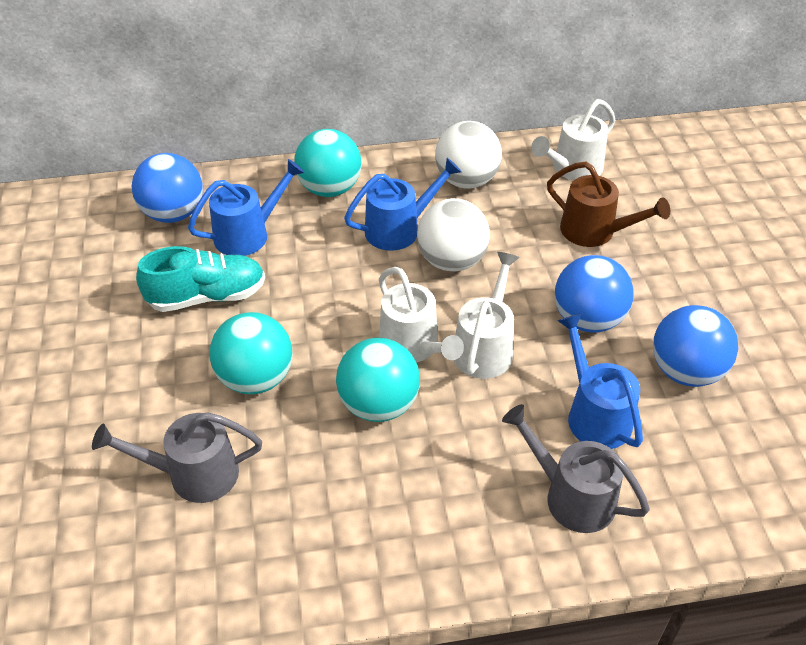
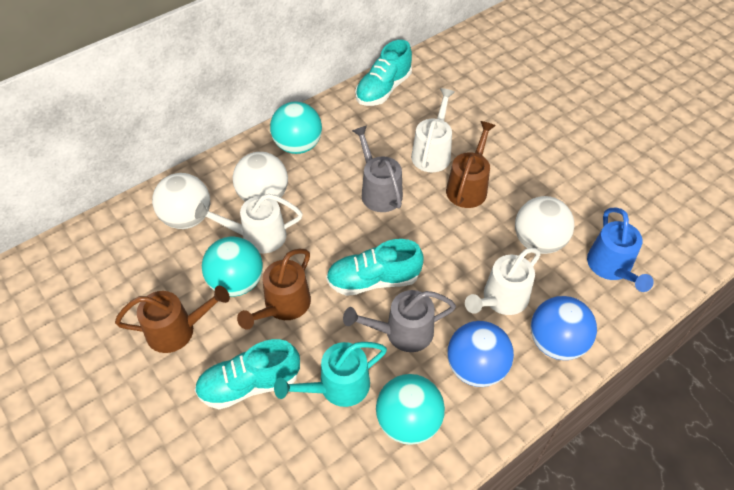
blue ball: [132,153,203,223] [555,255,634,333] [653,305,738,387] = 3 -> [448,321,514,387] [531,296,597,360] = 2
blue watering can: [188,159,305,256] [344,158,462,251] [558,314,643,449] = 3 -> [587,208,654,292] = 1
brown watering can: [547,162,670,247] = 1 -> [115,286,230,353] [237,249,311,330] [446,121,496,208] = 3
turquoise shoe: [136,246,265,312] = 1 -> [194,339,300,409] [326,239,423,296] [355,40,412,106] = 3
turquoise watering can: none = 0 -> [274,342,387,407] = 1
white ball: [417,198,490,271] [435,121,502,189] = 2 -> [152,173,210,229] [233,152,288,202] [515,196,574,254] = 3

